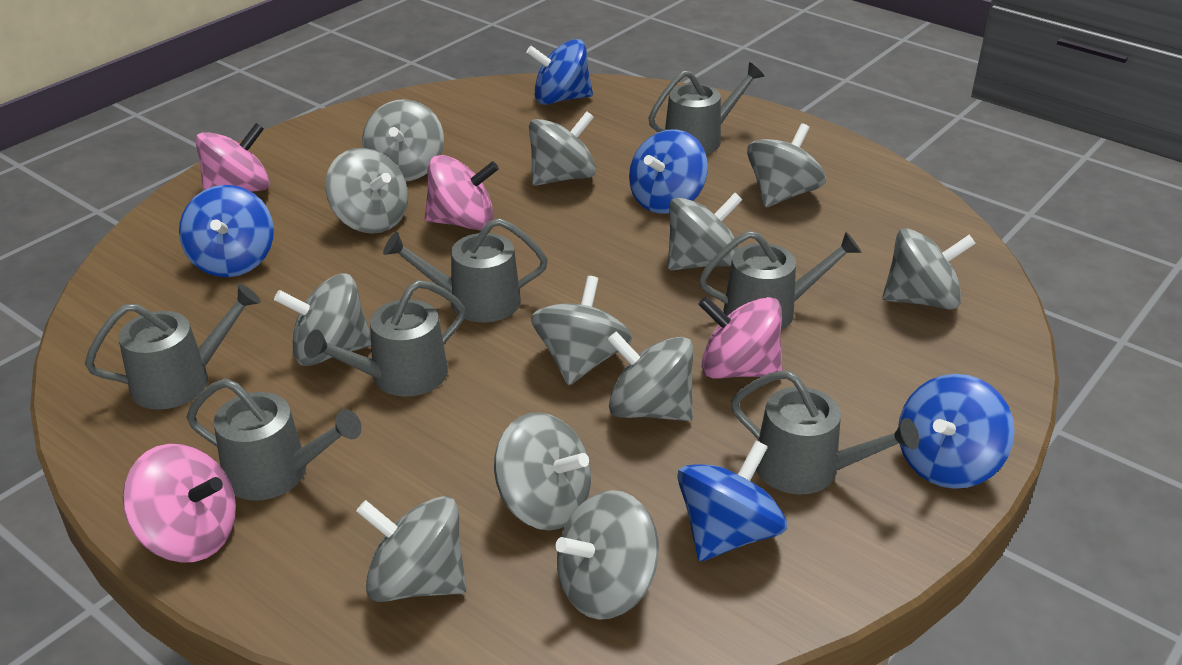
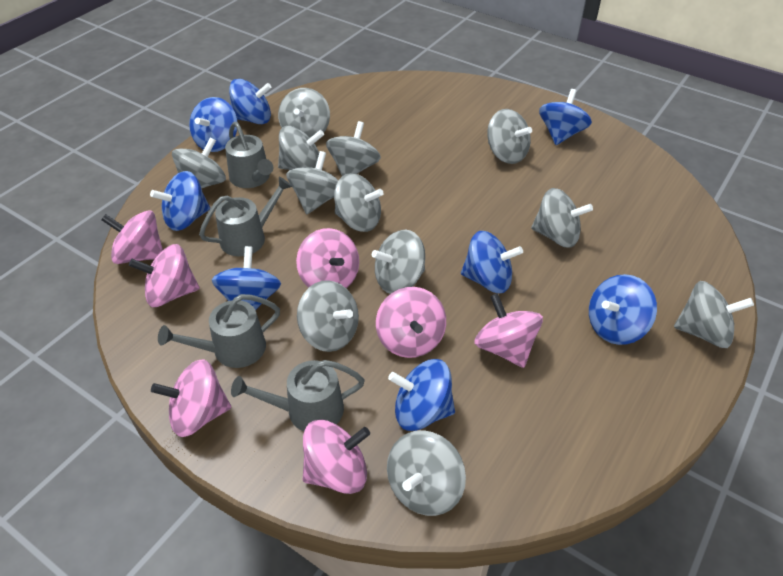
blue spinning top: [179,185,274,277] [526,39,593,105] [629,129,708,214] [677,440,787,561] [898,374,1015,489] = 5 -> [150,171,210,231] [189,97,237,152] [212,246,281,310] [229,79,272,124] [388,359,455,431] [461,231,523,293] [539,89,592,145] [589,274,657,345] = 8
grey watering can: [85,284,261,410] [187,378,362,501] [304,280,466,397] [383,218,548,322] [648,62,765,154] [699,231,862,330] [731,370,919,494] = 7 -> [158,294,280,368] [199,177,292,256] [225,122,273,188] [231,360,365,431] = 4
pink spinning top: [123,444,236,563] [195,123,270,192] [425,155,499,230] [698,296,782,379] = 4 -> [101,210,163,264] [129,244,200,307] [151,359,231,437] [296,228,359,288] [303,420,370,494] [376,287,446,358] [474,293,543,368] = 7

